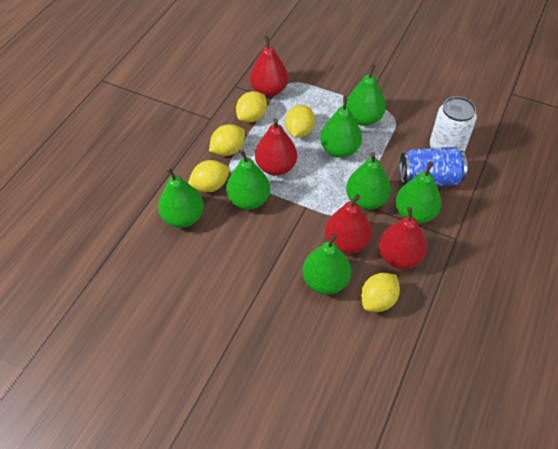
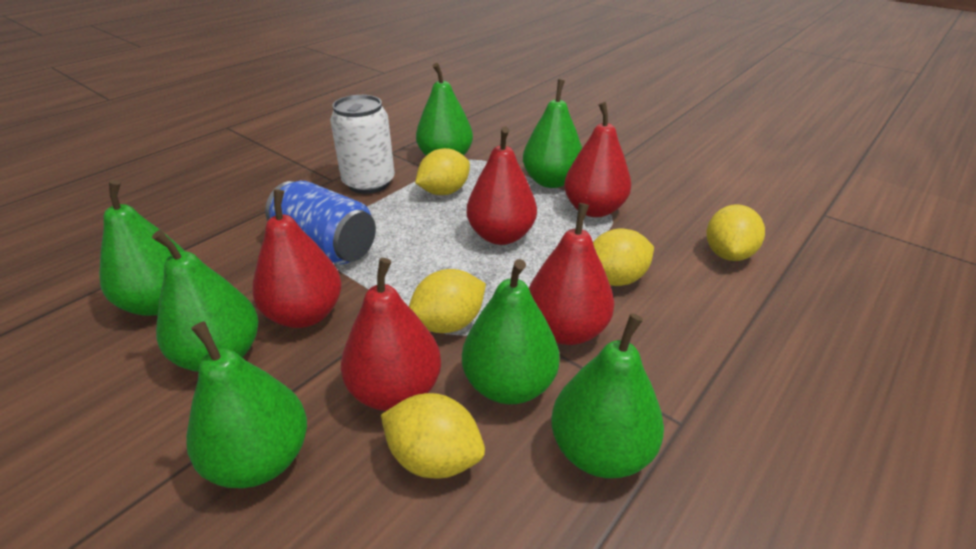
red pear: [250,36,288,97] [255,118,297,175] [325,194,371,254] [379,207,427,269] = 4 -> [252,189,342,328] [341,258,441,411] [467,127,537,245] [529,203,614,345] [564,102,631,217] = 5

